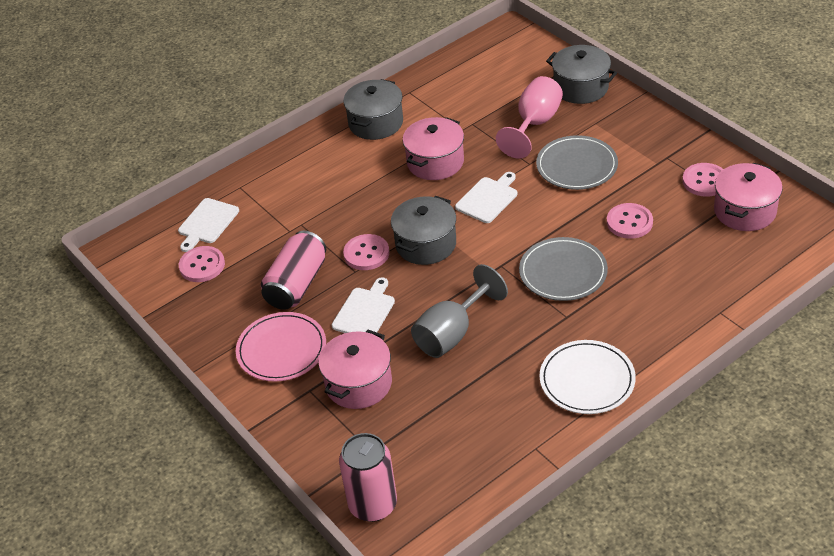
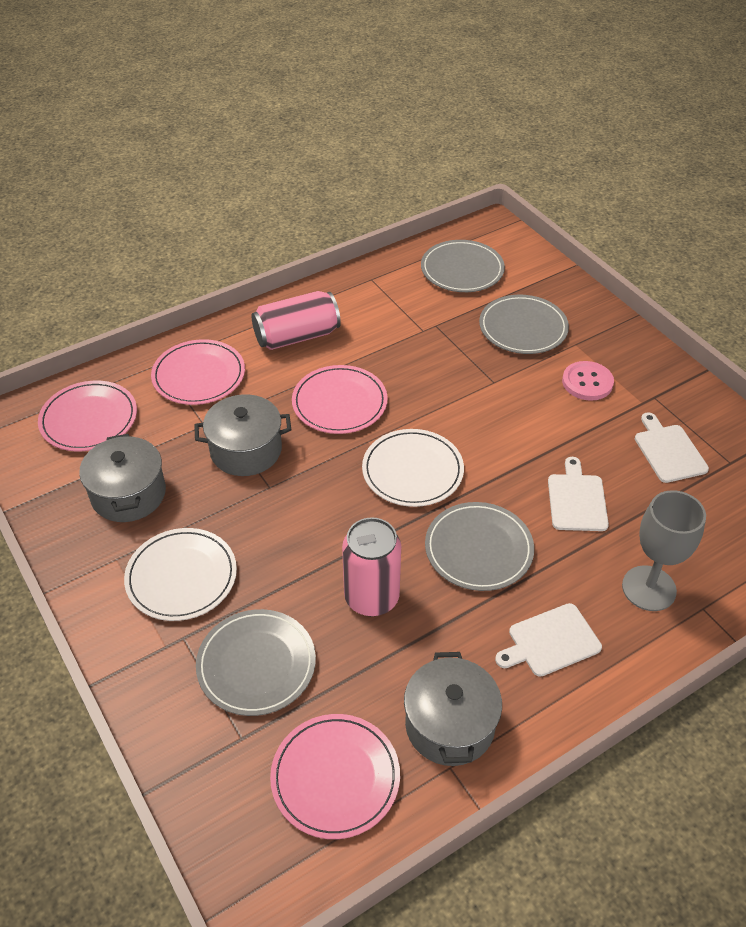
grey plate: [519,237,608,301] [536,135,618,190] = 2 -> [196,609,316,716] [421,240,505,292] [425,502,534,591] [479,295,569,354] = 4
pink button: [179,246,225,282] [343,234,389,270] [607,203,653,239] [682,163,723,197] = 4 -> [562,361,614,401] = 1
pink goblet: [496,76,563,159] = 1 -> none = 0
pink plate: [236,312,326,382] = 1 -> [38,381,137,451] [151,339,245,405] [270,714,400,839] [292,365,388,434] = 4
pink pot: [318,330,392,409] [403,117,464,180] [714,163,783,231] = 3 -> none = 0
white plate: [539,340,636,414] = 1 -> [124,528,237,621] [362,429,464,507] = 2

